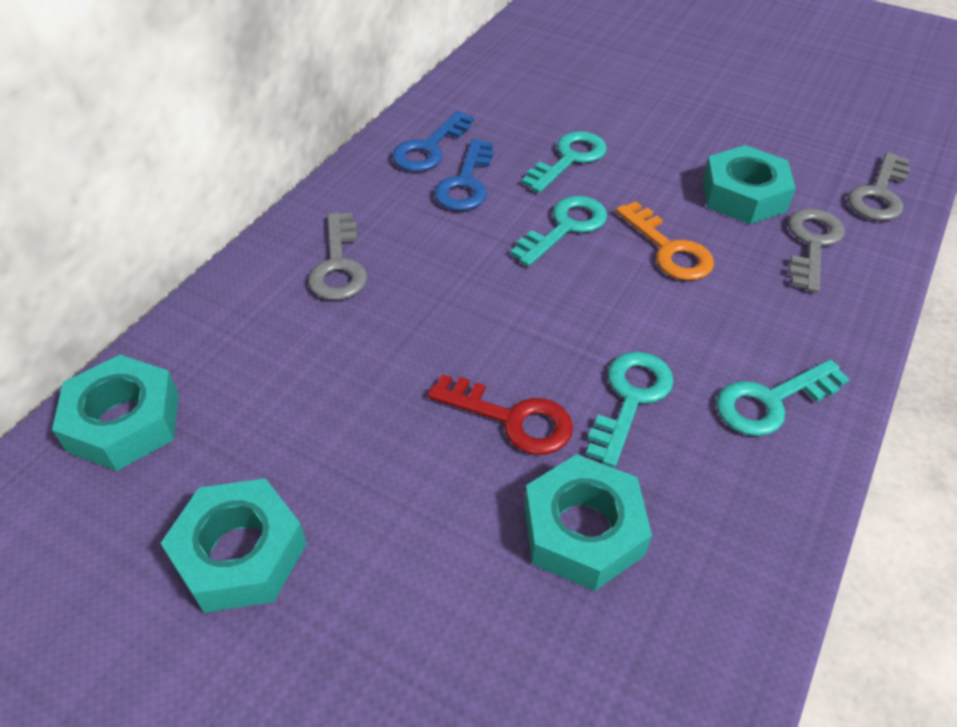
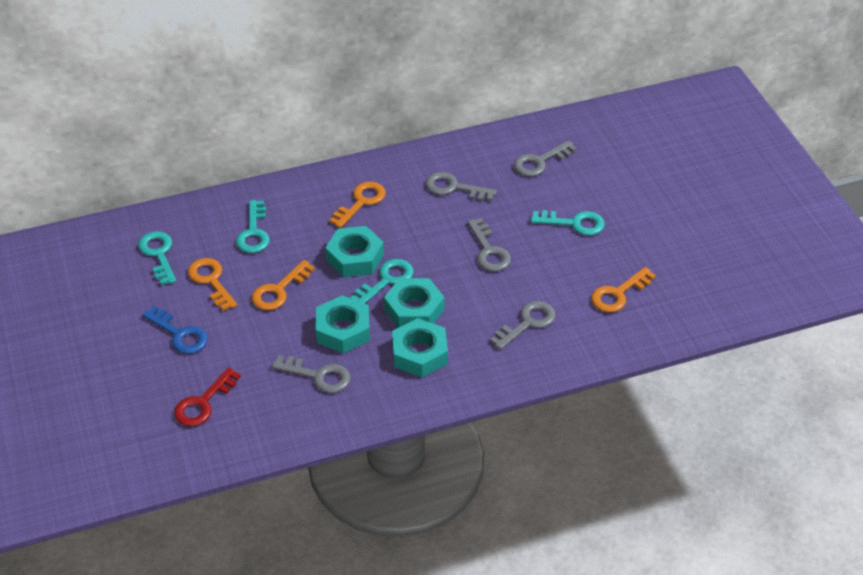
blue key: [392,111,474,172] [434,139,494,211] = 2 -> [142,306,208,354] = 1
grey key: [308,212,367,300] [788,208,845,293] [847,152,910,221] = 3 -> [272,355,351,393] [426,172,497,201] [467,218,511,271] [490,301,556,350] [514,140,577,176] = 5
orange key: [616,201,714,280] = 1 -> [188,258,237,311] [252,260,315,310] [330,182,386,228] [591,267,656,312] = 4

